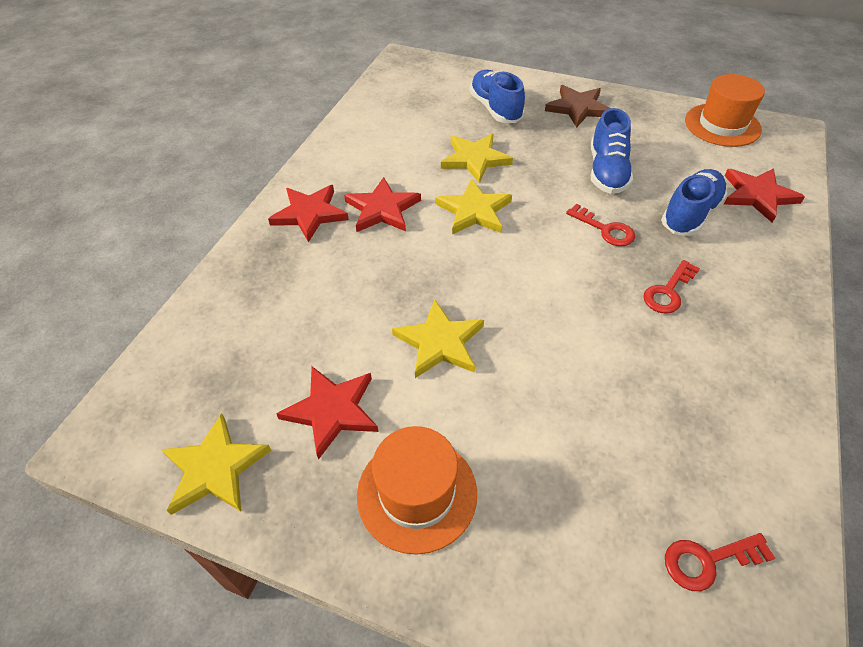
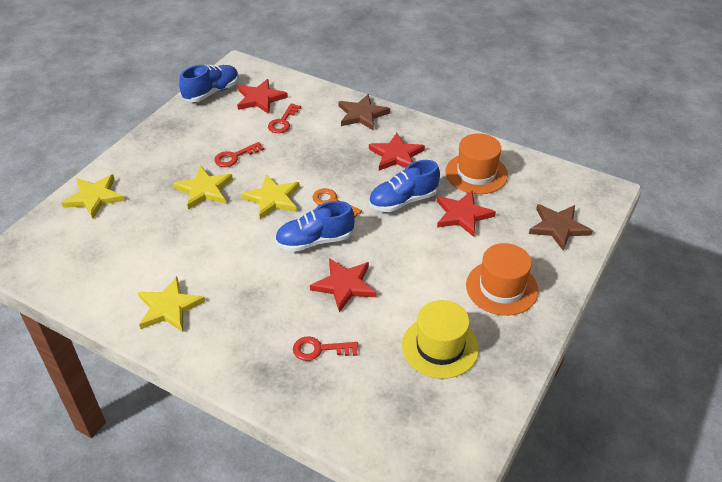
brown star: [545,85,609,128] = 1 -> [339,94,390,131] [529,204,593,251] = 2
orange key: none = 0 -> [313,188,362,218] = 1
yellow hat: none = 0 -> [402,300,479,379] = 1

